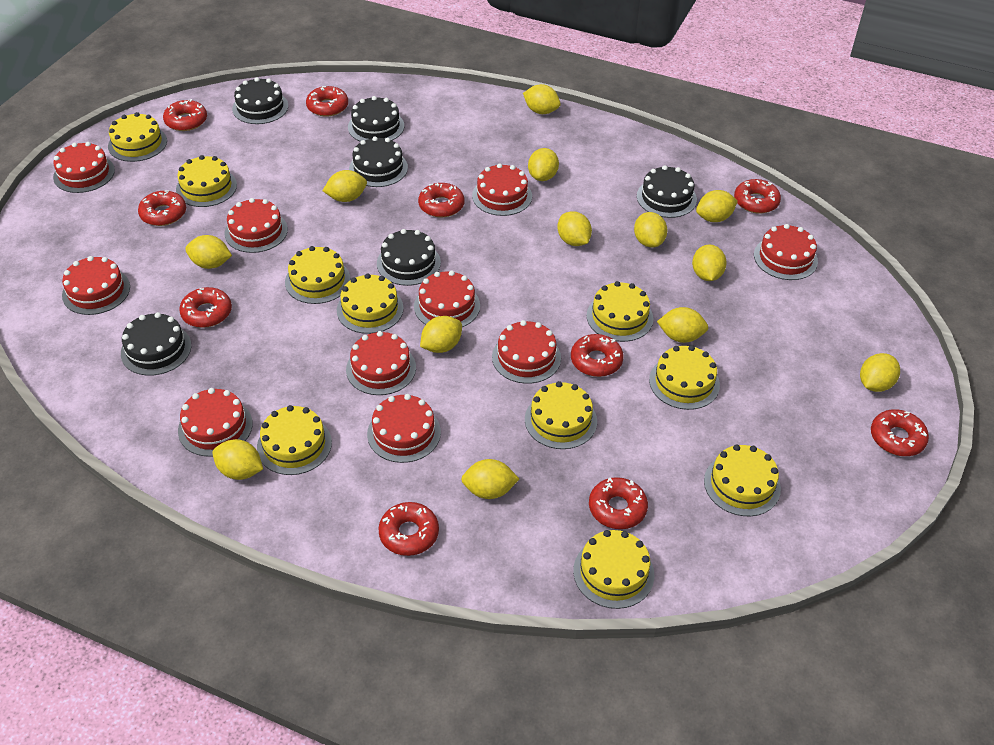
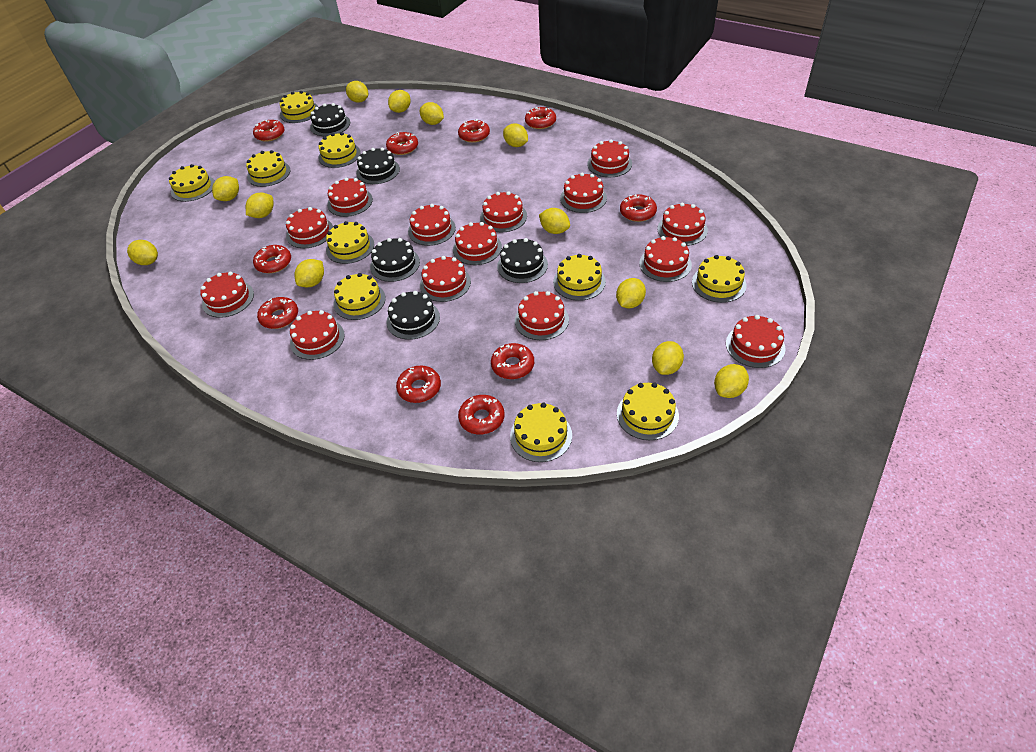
black cake: [121,312,191,376] [232,77,288,124] [348,96,404,142] [349,137,408,187] [377,229,441,286] [637,165,697,218] = 6 -> [310,103,350,136] [356,148,400,184] [370,238,420,282] [386,291,440,340] [497,238,548,283] = 5
red cake: [53,142,115,193] [62,256,130,315] [178,388,253,457] [225,198,288,253] [346,331,416,395] [367,394,441,463] [414,271,480,327] [472,163,532,216] [492,320,561,384] [754,224,818,280] = 10 -> [200,272,254,318] [286,207,333,248] [290,310,345,360] [327,178,373,217] [408,204,456,246] [420,256,471,302] [453,222,502,265] [480,191,527,232] [515,291,569,340] [560,173,607,213] [587,139,632,177] [639,236,692,282] [657,203,708,246] [726,315,786,368] = 14
yellow lemon: [185,235,232,269] [213,439,263,480] [323,170,367,202] [420,316,462,353] [461,459,519,499] [523,84,561,114] [528,148,559,181] [557,211,592,246] [634,212,667,247] [657,307,708,343] [692,244,727,281] [696,190,738,222] [860,353,900,392] = 13 -> [127,240,158,265] [212,176,239,201] [246,193,273,218] [294,259,324,287] [346,81,368,103] [388,90,411,113] [420,102,444,125] [503,123,528,147] [539,208,570,234] [616,278,646,308] [652,341,684,375] [714,364,749,398] = 12

